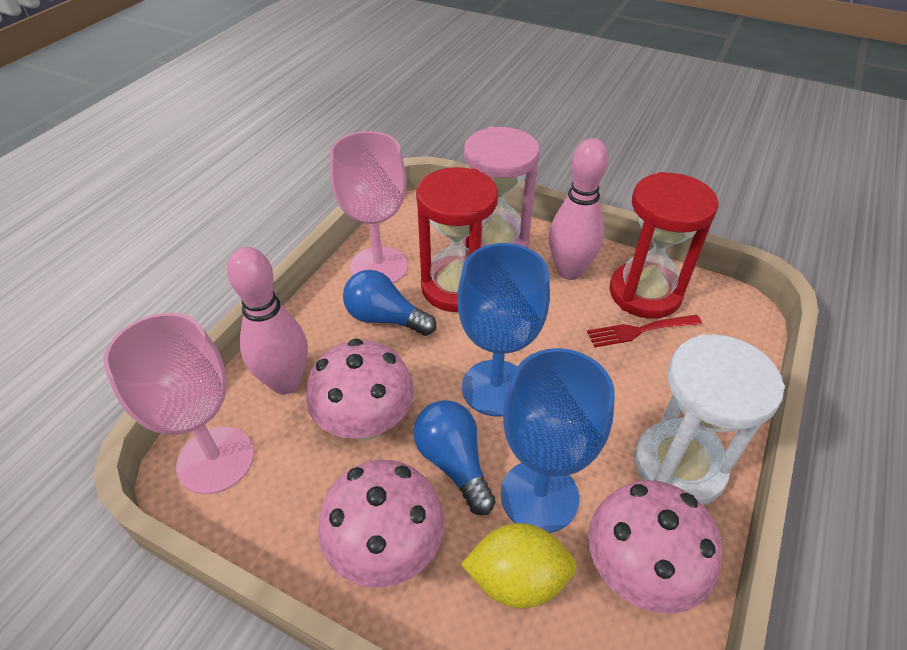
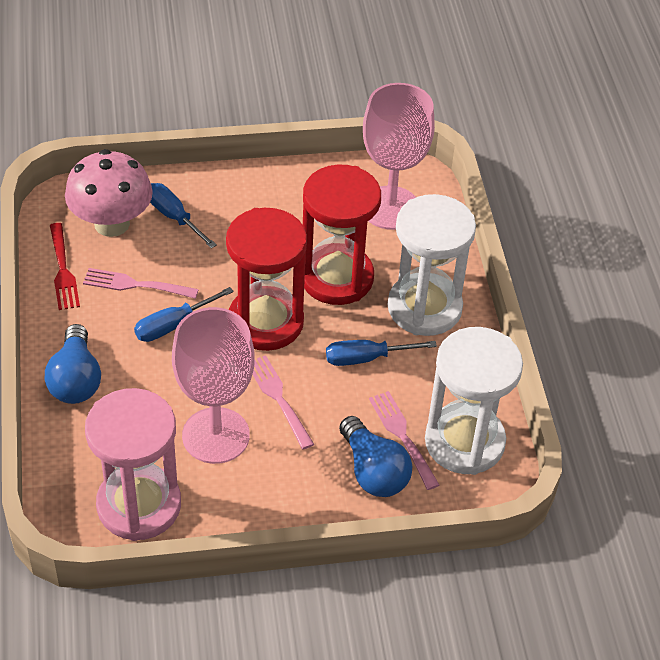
blue goblet: [458,243,550,416] [501,348,615,533] = 2 -> none = 0
blue screwdriver: none = 0 -> [134,287,234,342] [150,183,217,248] [326,340,437,366] = 3
pink bowling pin: [227,247,308,394] [549,138,609,280] = 2 -> none = 0
pink fork: none = 0 -> [83,268,199,299] [252,355,314,449] [369,391,439,490] = 3
pink mushroom: [306,338,414,441] [318,460,445,587] [588,480,722,614] = 3 -> [65,149,153,237] = 1
white hourglass: [634,334,785,505] = 1 -> [388,194,476,336] [425,327,523,475] = 2
yellow lemon: [461,523,577,608] = 1 -> none = 0

